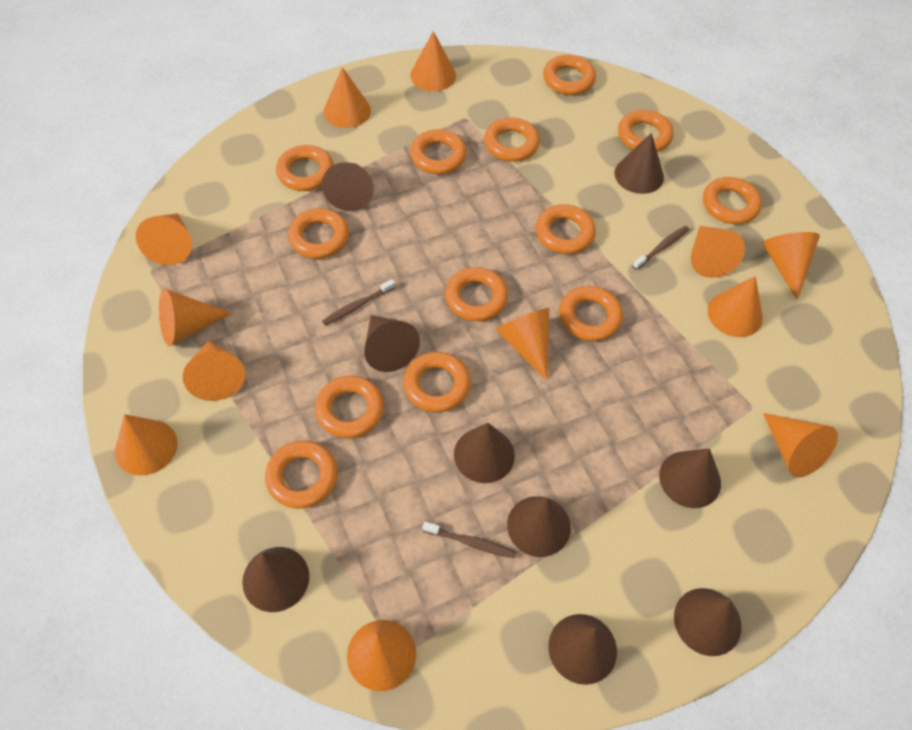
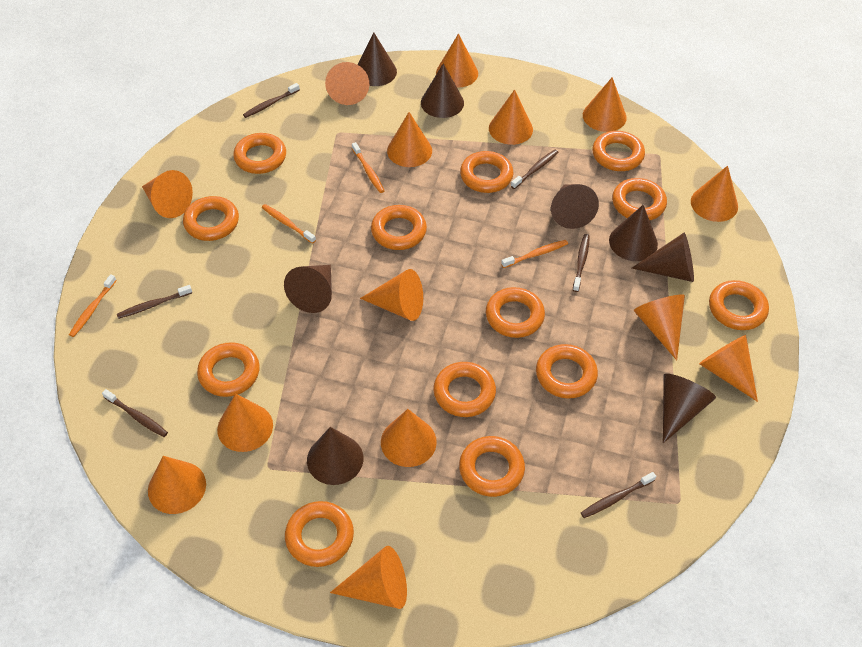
brown cone: [242,547,309,612] [322,162,374,211] [364,315,420,372] [454,423,515,483] [507,496,571,557] [548,614,617,685] [615,133,664,194] [659,448,721,508] [674,588,742,656] = 9 -> [284,265,332,313] [307,427,363,485] [357,33,397,86] [421,63,464,118] [551,184,599,229] [609,205,658,261] [632,233,694,282] [663,374,716,443] = 8
brown toothbrush: [322,279,395,326] [422,522,517,559] [633,226,689,270] = 3 -> [102,389,168,437] [117,285,192,319] [243,83,300,118] [511,150,559,189] [573,234,590,292] [581,472,656,518] = 6
orange cone: [115,414,177,476] [136,213,192,265] [159,288,232,346] [183,340,245,401] [324,67,371,128] [347,620,416,691] [411,31,456,91] [496,308,549,380] [691,226,745,278] [708,276,763,337] [762,232,820,300] [763,413,838,477] = 12 -> [142,170,193,218] [148,456,206,514] [217,394,273,452] [325,62,369,105] [330,546,407,609] [360,269,423,321] [381,409,437,467] [387,112,432,167] [436,33,478,88] [489,90,533,145] [583,77,627,132] [633,294,685,360] [691,166,738,222] [699,335,758,402] = 14
orange toothbrush: none = 0 -> [69,274,117,337] [262,204,316,244] [352,142,385,193] [501,240,568,268] = 4

